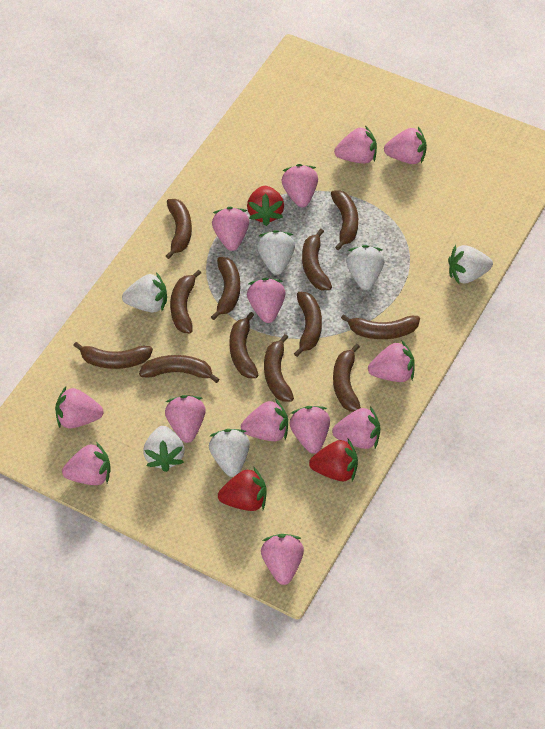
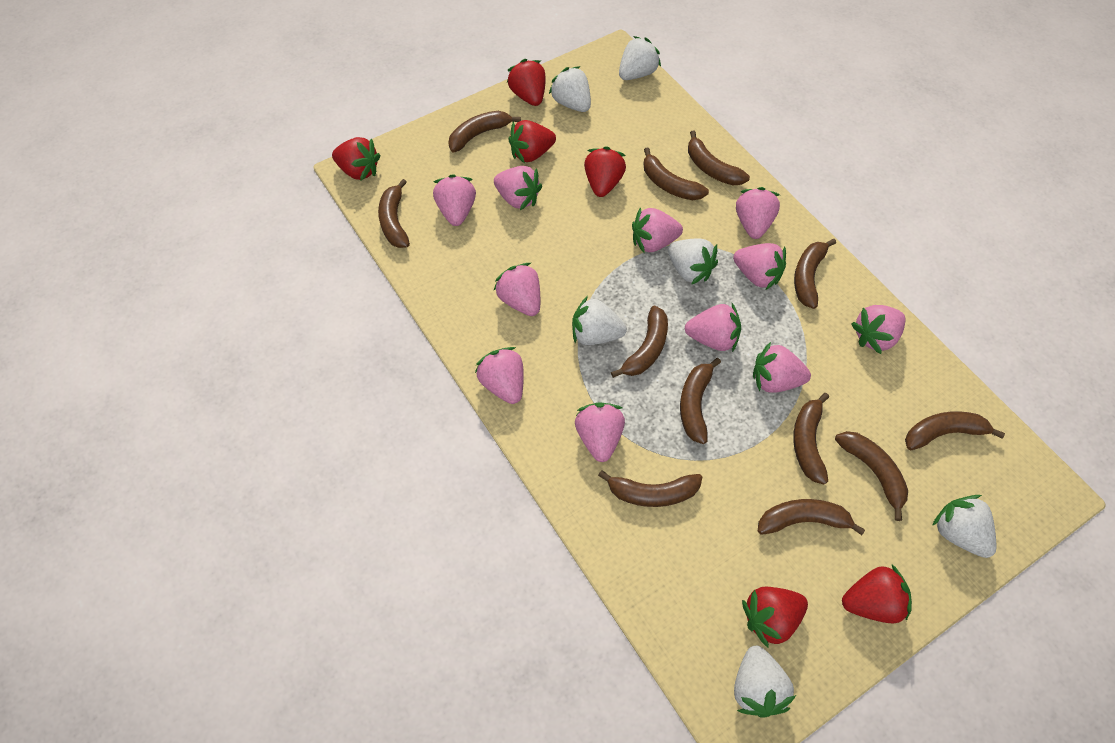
pink strawberry: [55,387,104,429] [62,442,111,485] [165,395,206,443] [212,207,249,251] [241,398,288,441] [247,278,286,323] [261,534,304,585] [281,164,318,207] [289,406,330,454] [332,406,380,449] [334,126,377,163] [368,340,415,382] [384,127,427,164] = 13 -> [433,174,476,226] [475,347,524,404] [494,166,542,210] [494,263,540,316] [575,402,625,462] [632,207,683,253] [685,303,741,352] [733,243,786,290] [736,187,780,239] [753,342,811,393] [851,305,906,354] = 11
red strawberry: [218,467,267,511] [247,186,284,226] [309,439,358,481] = 3 -> [332,137,380,181] [507,59,546,106] [509,120,556,163] [584,146,626,197] [742,587,808,648] [842,565,912,623] = 6

